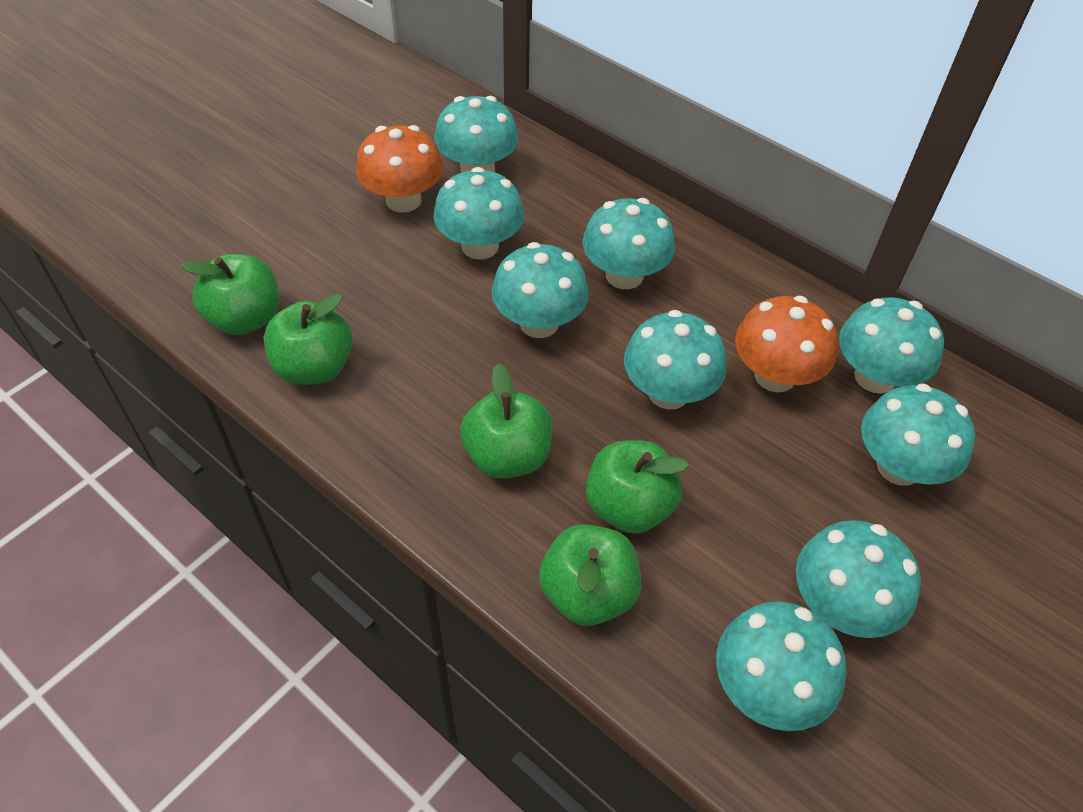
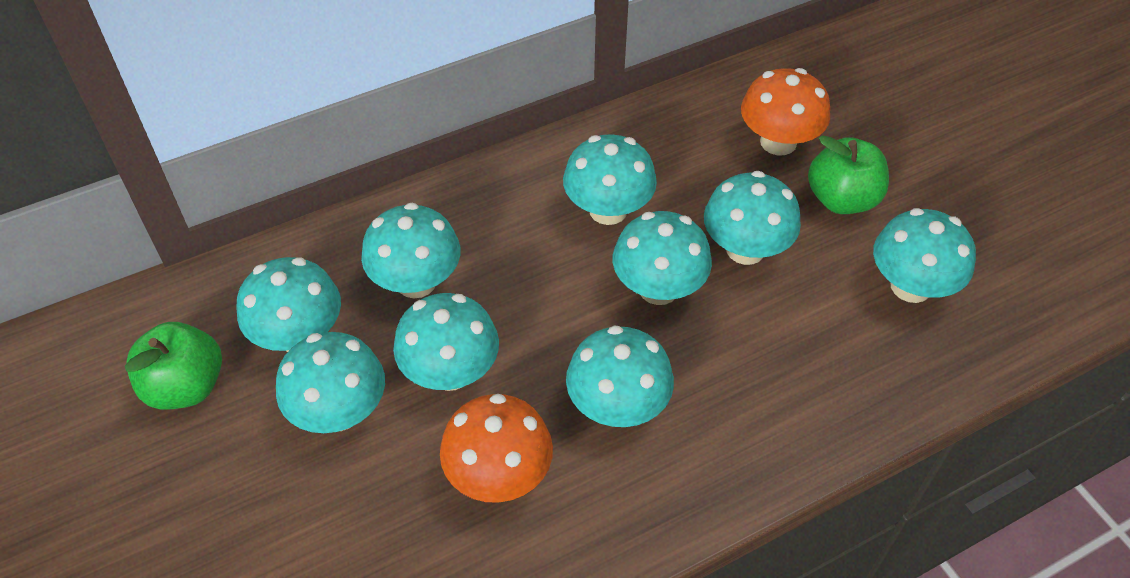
green apple: [180,254,279,335] [264,294,352,385] [461,363,553,479] [539,524,641,626] [586,440,689,534] = 5 -> [125,322,222,410] [808,135,889,214] = 2

